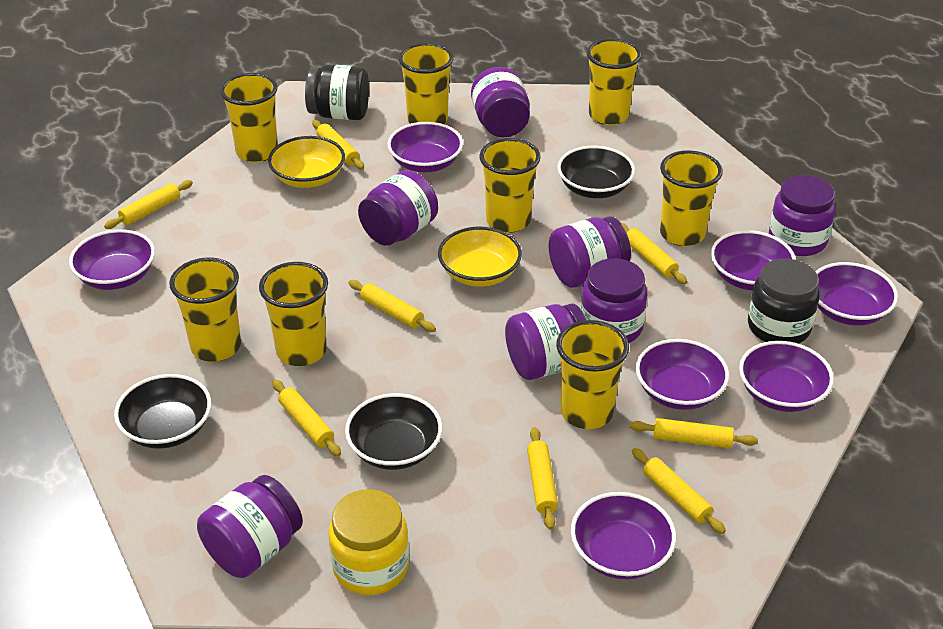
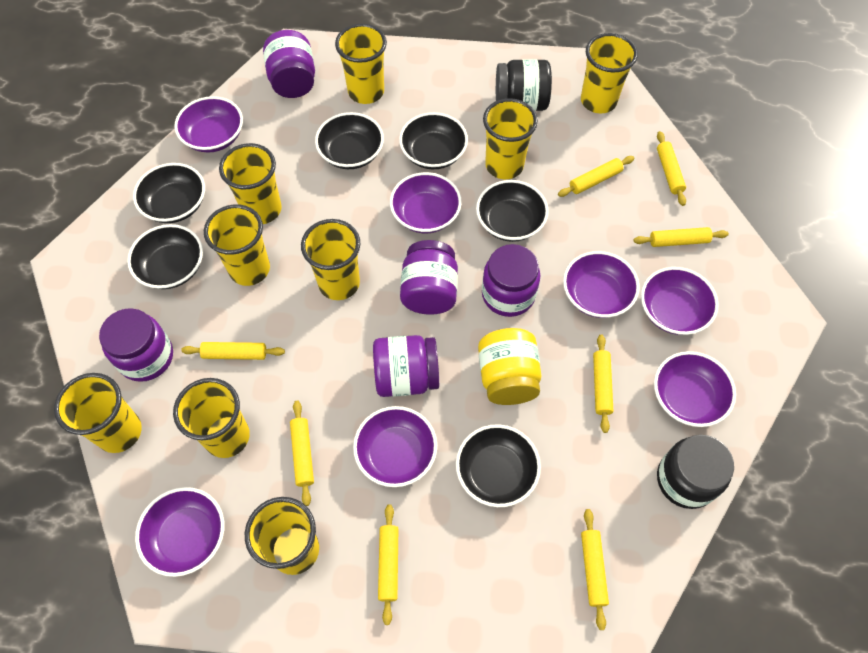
black bowl: [114,374,211,449] [345,393,443,470] [557,146,635,198] = 3 -> [127,224,203,289] [133,163,205,223] [315,112,384,169] [399,112,468,169] [456,424,541,507] [476,180,549,242] = 6
purple jar: [197,475,303,578] [358,170,438,246] [471,67,530,137] [505,304,587,380] [548,216,631,288] [580,258,648,343] [769,175,836,256] = 7 -> [99,308,173,382] [263,30,315,98] [373,335,439,397] [400,240,458,315] [482,244,540,317] = 5
yellow bowl: [268,136,345,188] [438,227,522,287] = 2 -> none = 0
yellow cup: [169,258,241,362] [220,73,278,162] [259,262,328,366] [398,43,454,124] [479,138,541,233] [556,320,629,429] [586,38,642,125] [660,150,723,246] = 8 -> [54,373,142,453] [173,378,250,458] [204,204,270,286] [219,143,282,224] [245,497,319,575] [301,219,360,300] [335,24,387,104] [483,98,538,179] [581,33,638,113] = 9

